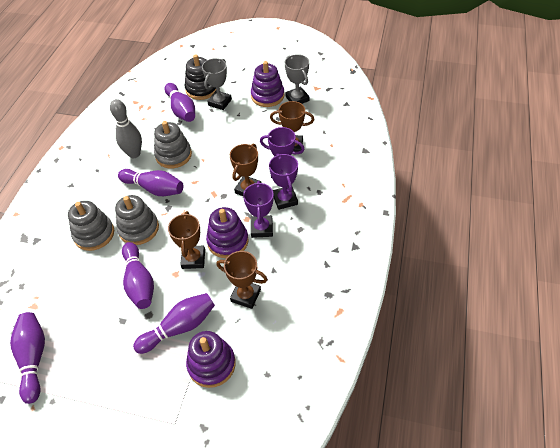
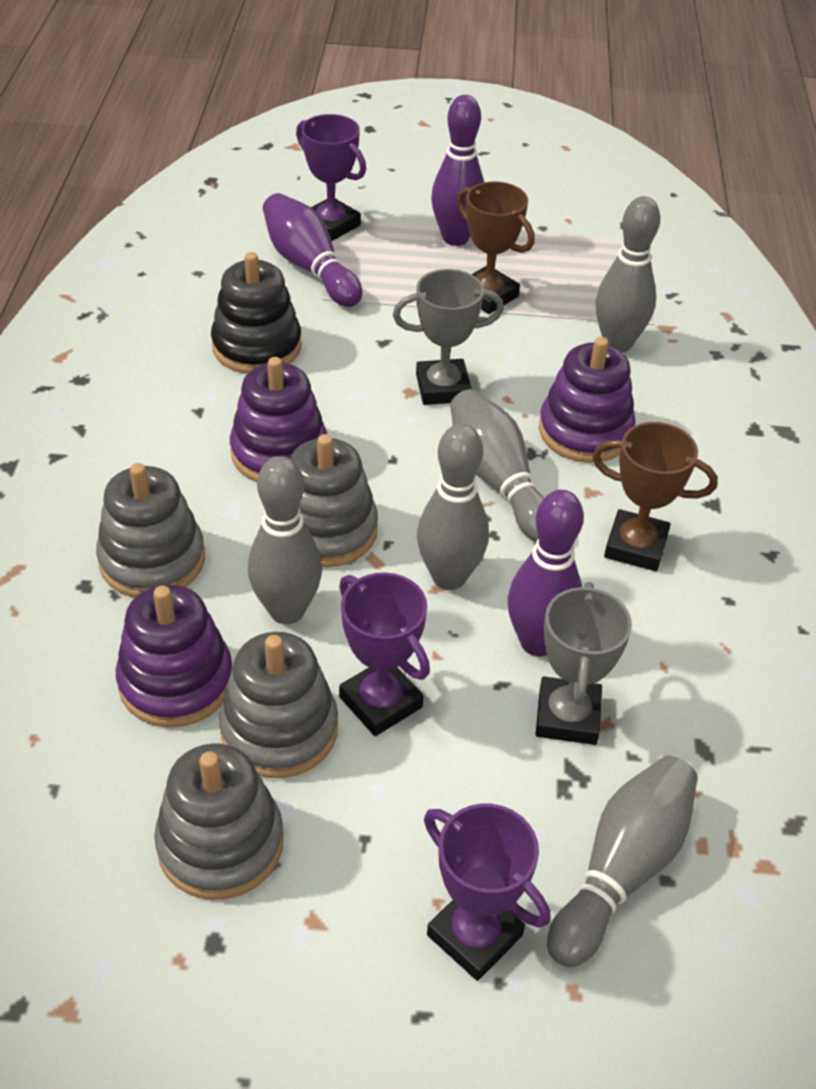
brown trophy: [168,211,205,269] [216,251,268,309] [230,144,262,196] [270,101,314,151] = 4 -> [457,181,535,314] [592,422,718,571] = 2
grey bowling pin: [110,99,142,158] = 1 -> [248,456,322,624] [417,424,489,590] [450,389,545,542] [547,755,698,967] [596,196,660,353] = 5
grey stacking toy: [68,201,114,251] [115,195,159,245] [154,121,192,169] = 3 -> [96,463,205,598] [154,743,284,900] [219,632,338,778] [291,434,378,567] = 4
purple bowling pin: [10,312,45,404] [118,169,184,196] [122,242,154,309] [133,293,215,354] [165,83,195,122] = 5 -> [263,193,362,307] [431,95,484,246] [508,490,584,657] = 3

